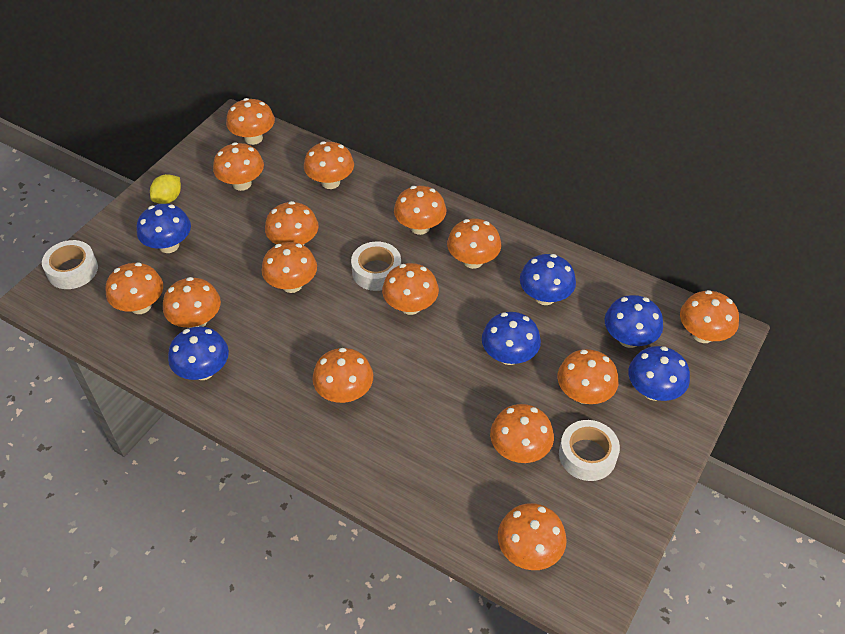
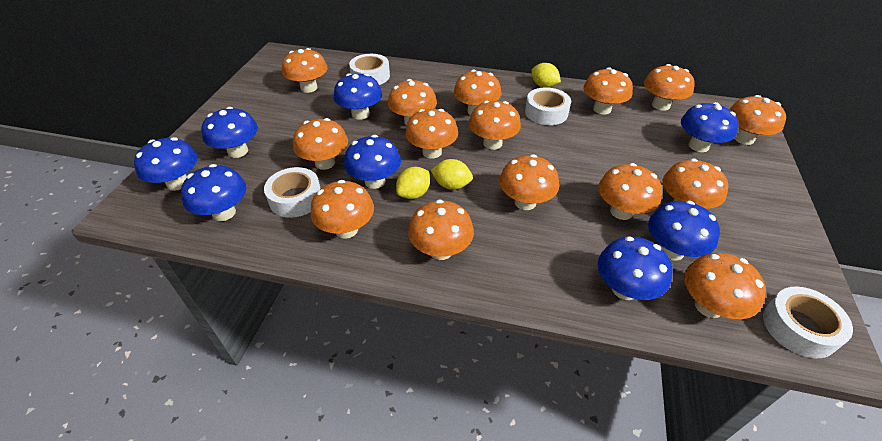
blue mushroom: [137,204,191,253] [168,327,229,380] [482,312,541,365] [520,254,576,305] [605,295,663,348] [628,346,690,401] = 6 -> [134,137,198,191] [181,164,246,221] [201,107,258,158] [334,73,382,120] [344,135,401,189] [598,236,673,300] [648,201,720,260] [681,102,739,152] = 8
white tape: [42,240,98,289] [351,242,401,291] [559,420,620,481] = 3 -> [264,167,321,218] [349,54,390,85] [525,87,571,125] [763,287,853,358] = 4
yellow lemon: [150,174,181,204] = 1 -> [396,167,430,199] [430,159,473,190] [531,63,561,88] = 3

